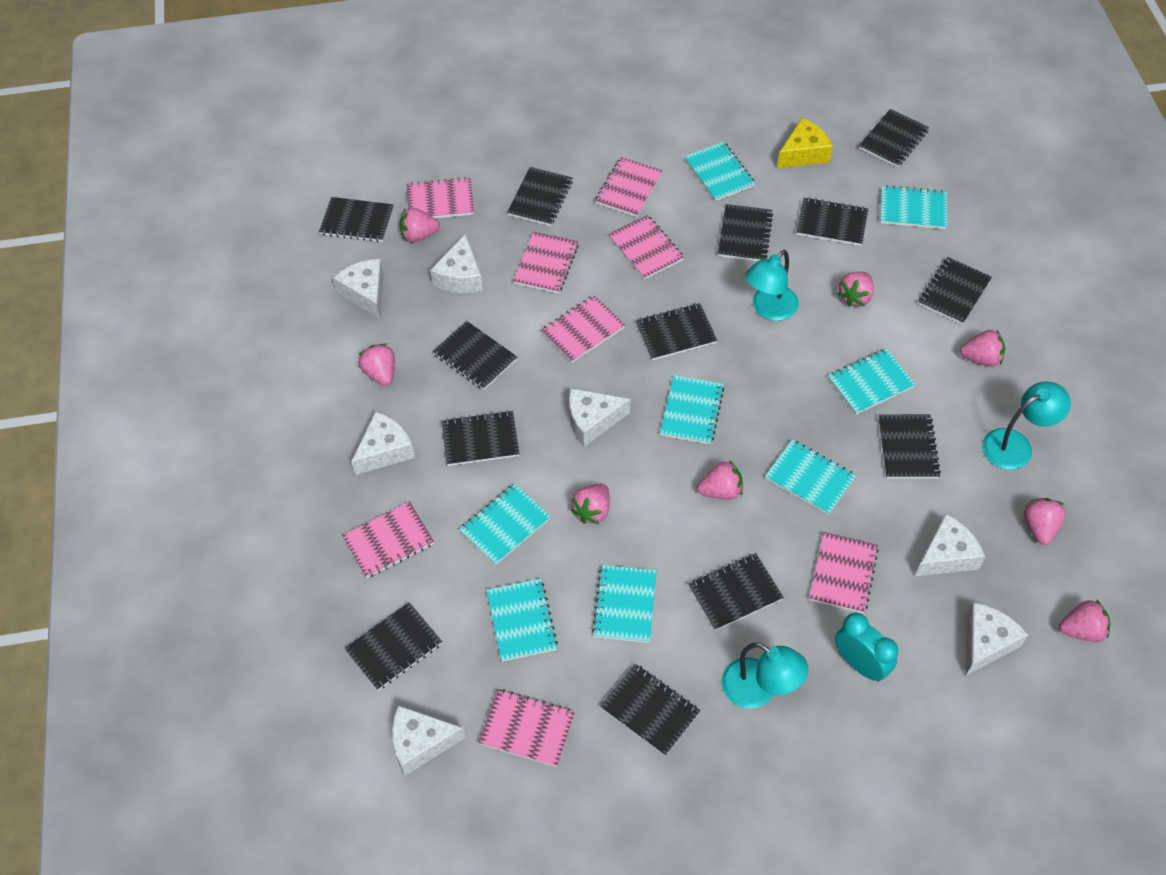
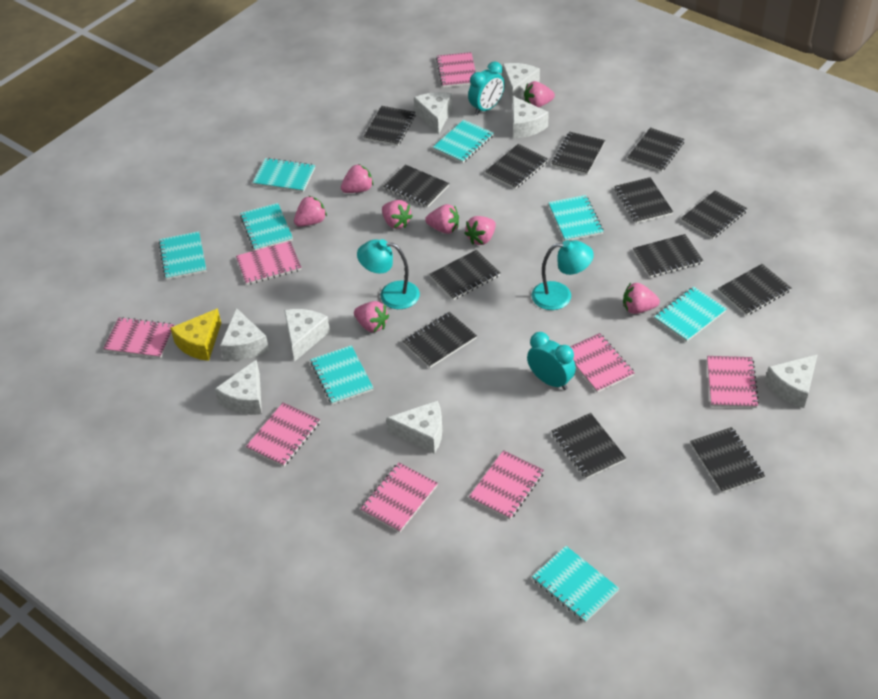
turquoise clock: [835,613,899,682] = 1 -> [468,61,505,115] [527,332,576,390] = 2
turquoise lamp: [721,642,808,708] [745,250,799,321] [982,381,1071,470] = 3 -> [357,239,420,309] [532,240,594,310] = 2
white cheese: [333,259,384,319] [351,411,415,475] [392,705,465,776] [430,234,483,293] [569,388,630,447] [915,514,985,576] [966,602,1028,676] = 7 -> [215,359,262,415] [220,308,269,361] [284,309,330,361] [386,400,442,454] [414,92,453,134] [503,63,540,104] [513,96,549,139] [765,354,818,408] = 8

